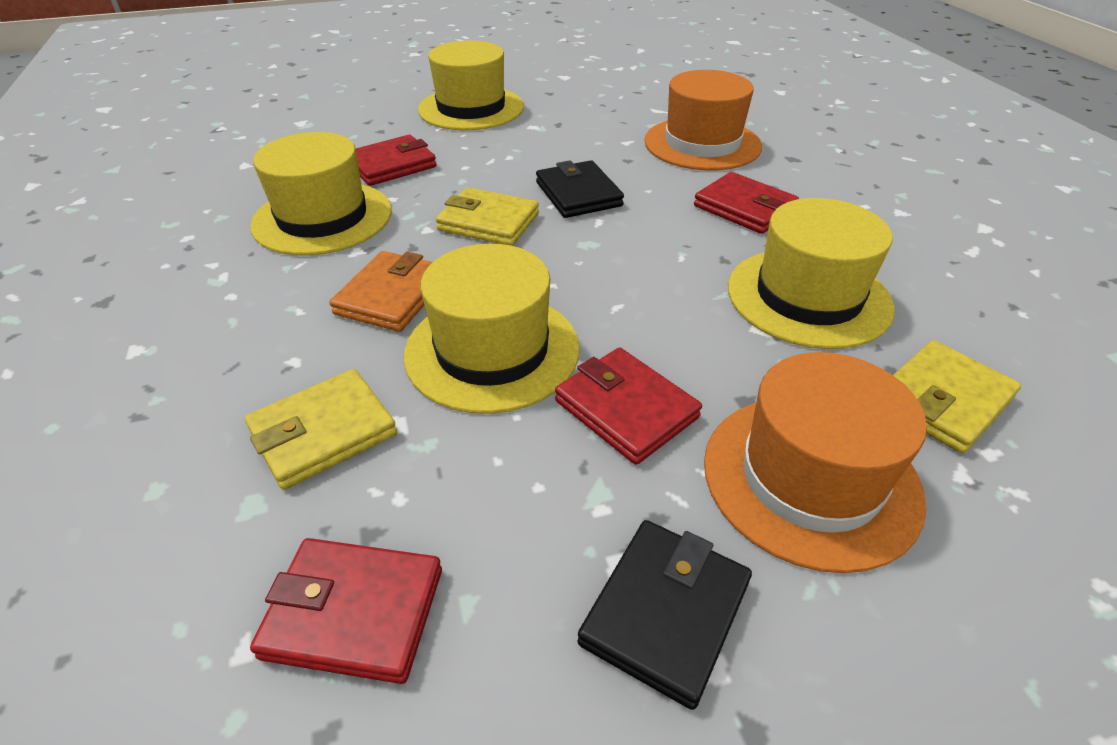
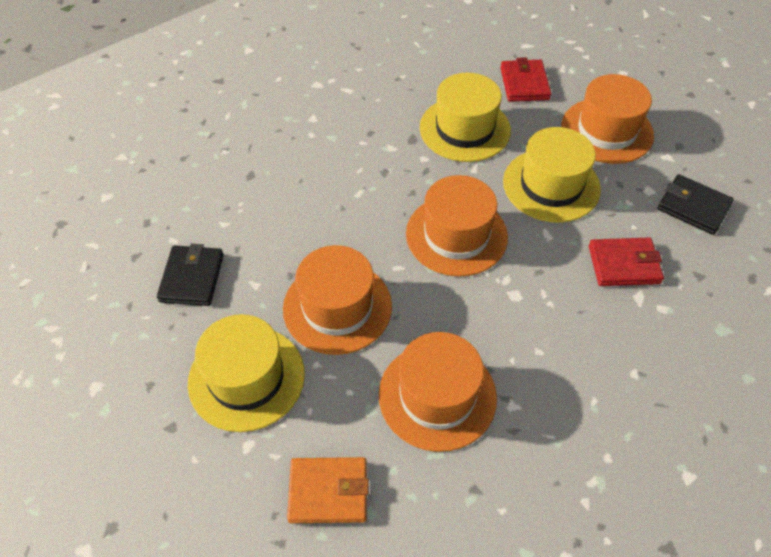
orange hat: [644,70,762,170] [704,352,927,573] = 2 -> [283,245,392,355] [379,332,497,452] [406,175,508,277] [561,74,654,164] = 4
red wallet: [250,538,442,684] [356,135,437,186] [555,347,702,465] [694,172,799,234] = 4 -> [500,57,552,102] [589,237,664,286] = 2
yellow hat: [250,132,392,256] [404,244,580,414] [418,40,524,130] [728,198,894,349] = 4 -> [188,314,305,432] [420,73,511,162] [503,127,601,223] = 3
yellow wallet: [245,369,397,490] [436,187,539,246] [893,340,1021,453] = 3 -> none = 0

